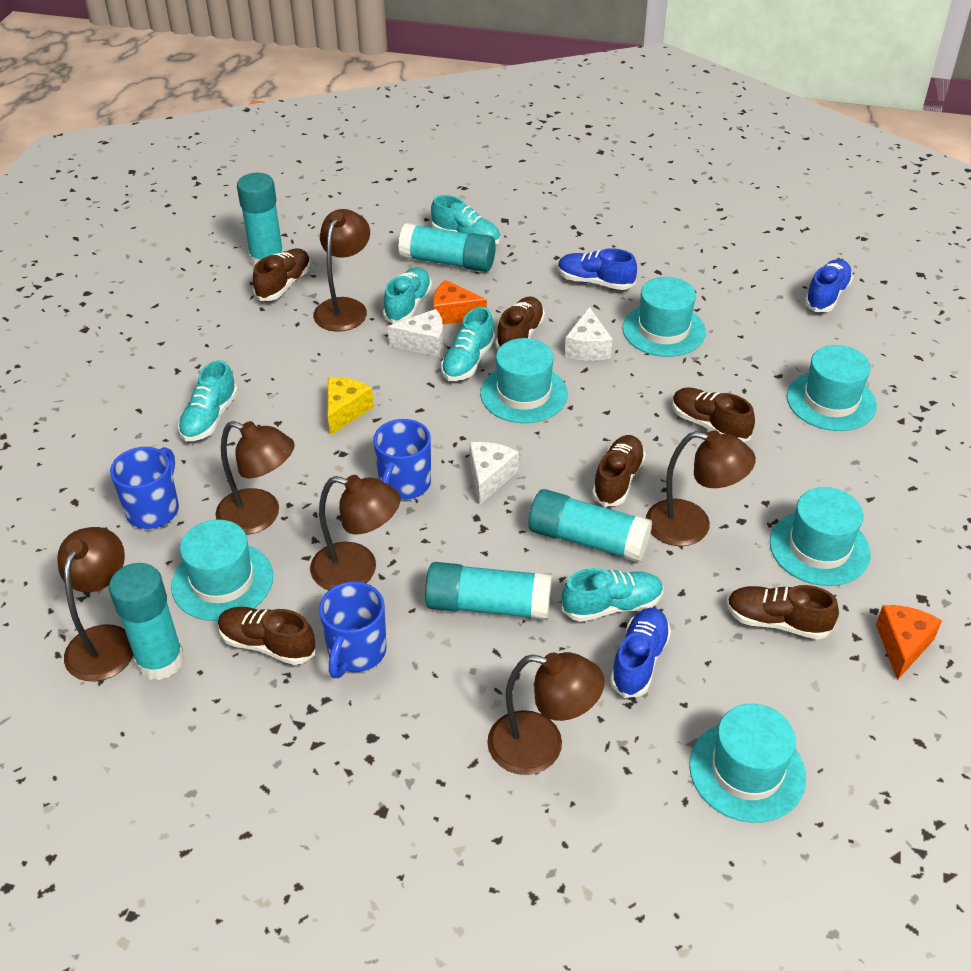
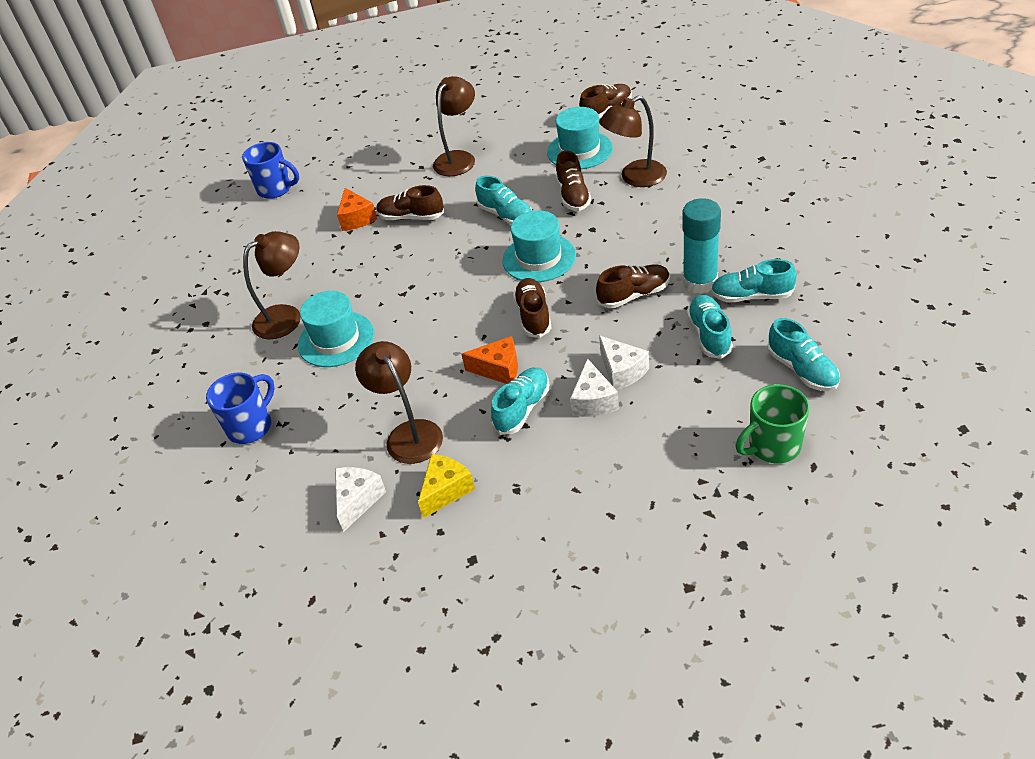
blue mug: [110,447,179,529] [319,582,386,678] [373,419,431,500] = 3 -> [206,372,275,444] [242,142,299,199] = 2
blue shoe: [558,248,637,290] [610,608,671,698] [805,259,853,312] = 3 -> none = 0
brown lamp: [57,527,133,681] [215,421,294,535] [310,475,400,590] [313,209,370,332] [487,652,605,775] [646,430,756,546] = 6 -> [243,231,301,339] [355,341,443,464] [433,76,475,176] [599,96,667,187] = 4
brown shoe: [218,607,315,665] [253,248,311,301] [496,297,545,350] [592,435,646,507] [672,387,755,442] [727,585,839,640] = 6 -> [376,185,444,220] [513,278,552,338] [556,151,591,211] [579,84,632,118] [596,264,670,308] = 5
green mug: none = 0 -> [736,384,809,464] = 1
turquoise glue stick: [109,563,184,680] [237,173,284,267] [398,223,496,272] [425,562,552,620] [529,489,652,563] = 5 -> [682,198,721,294] = 1
turquoise hat: [171,520,273,621] [480,338,568,423] [622,277,706,357] [689,704,806,823] [770,487,870,586] [787,345,877,431] = 6 -> [298,291,374,367] [502,210,576,282] [547,107,613,169] = 3

